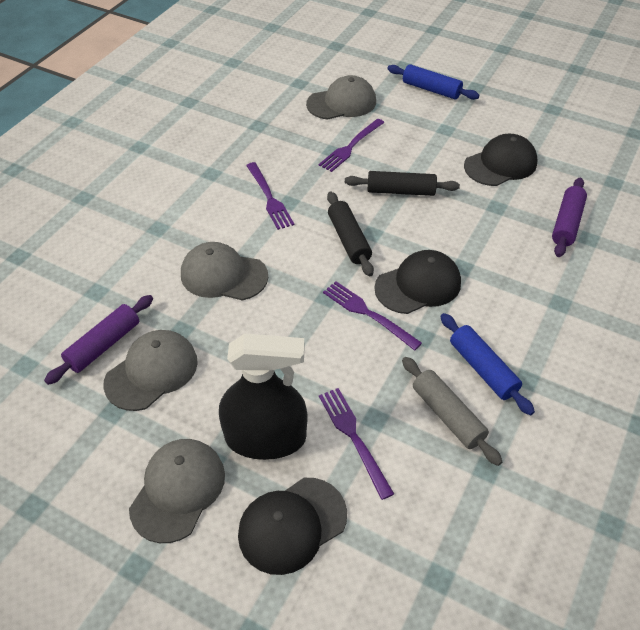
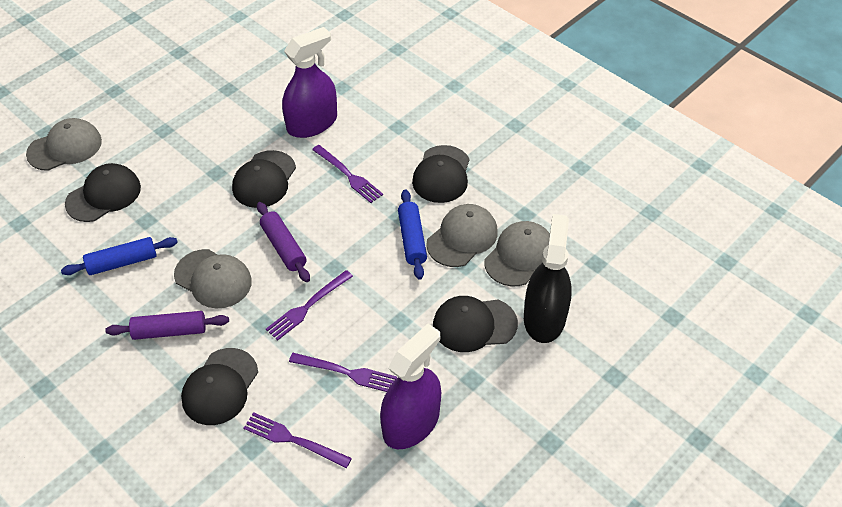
black cap: [238,478,347,575] [374,250,461,314] [464,134,538,186] = 3 -> [65,163,141,222] [181,348,258,425] [232,150,296,208] [412,145,470,203] [433,296,518,352] = 5
black rolling pin: [327,192,374,276] [345,171,460,196] = 2 -> none = 0
grey rolling pin: [402,357,502,466] = 1 -> none = 0
purple spray bottle: none = 0 -> [282,27,337,138] [380,324,441,449] = 2

